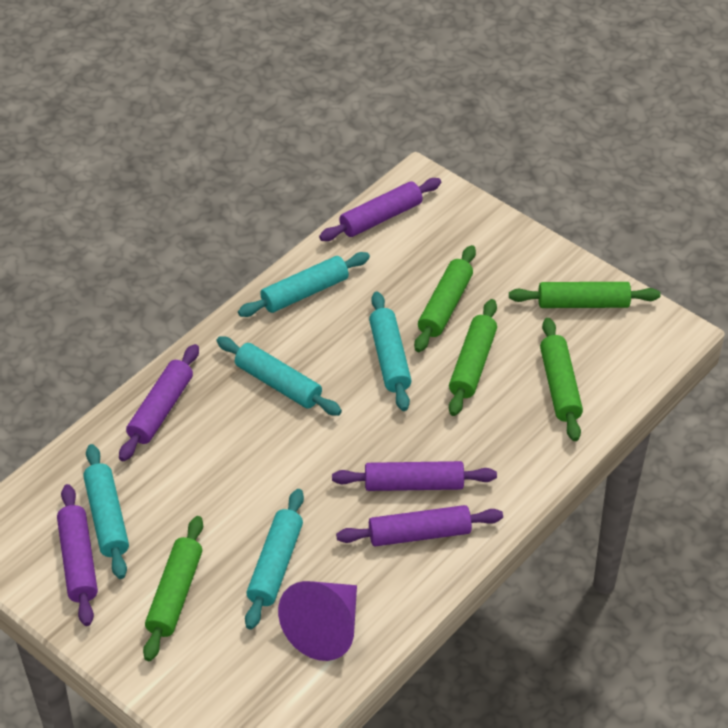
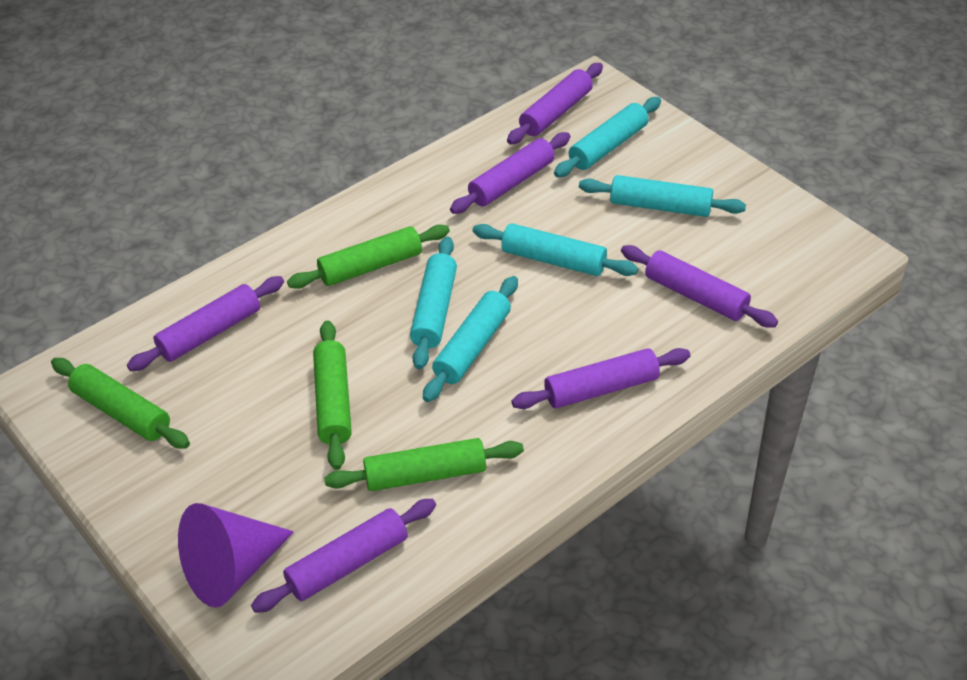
green rolling pin: [143,516,203,661] [414,245,476,352] [449,299,497,416] [509,282,661,308] [540,318,583,441] = 5 -> [51,358,190,449] [287,225,450,289] [313,320,352,470] [324,438,524,491] = 4
purple rolling pin: [57,484,98,626] [119,344,199,461] [319,178,441,241] [332,461,497,491] [336,505,503,546] = 5 -> [127,276,284,371] [251,499,436,613] [450,132,570,214] [507,63,603,145] [512,348,690,409] [621,245,778,328] = 6

